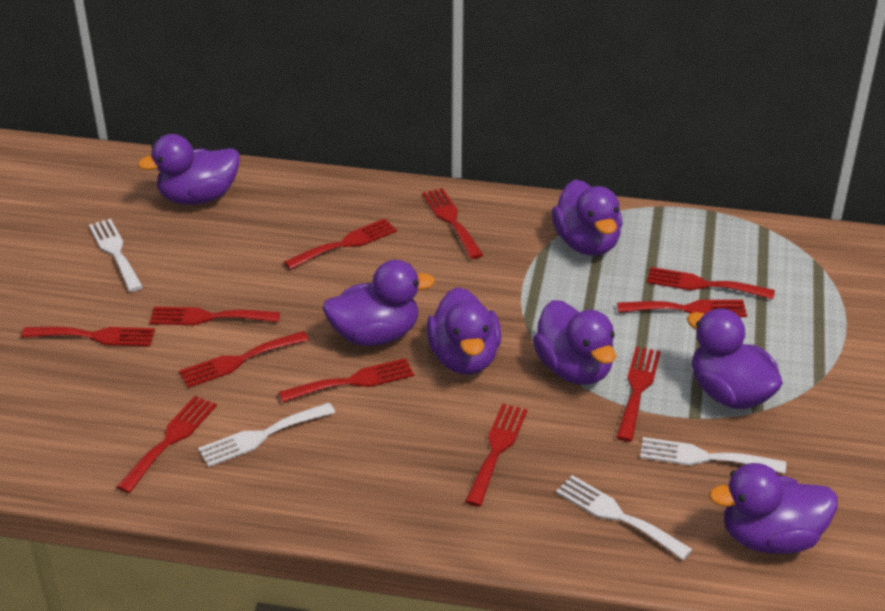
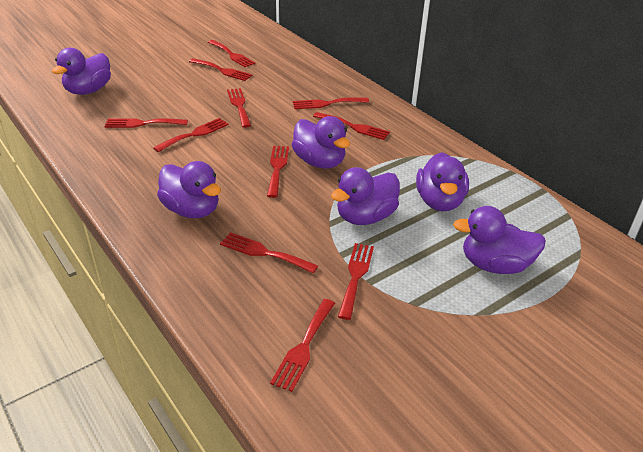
purple duck: [137,134,240,205] [323,260,435,346] [426,287,501,375] [533,300,616,385] [551,179,622,256] [687,308,783,409] [709,463,837,554] = 7 -> [52,48,111,95] [157,161,221,218] [292,116,350,168] [331,167,400,225] [416,152,469,211] [453,206,546,274] = 6
white fork: [89,219,143,292] [198,403,335,467] [556,475,693,560] [640,437,786,474] = 4 -> none = 0

